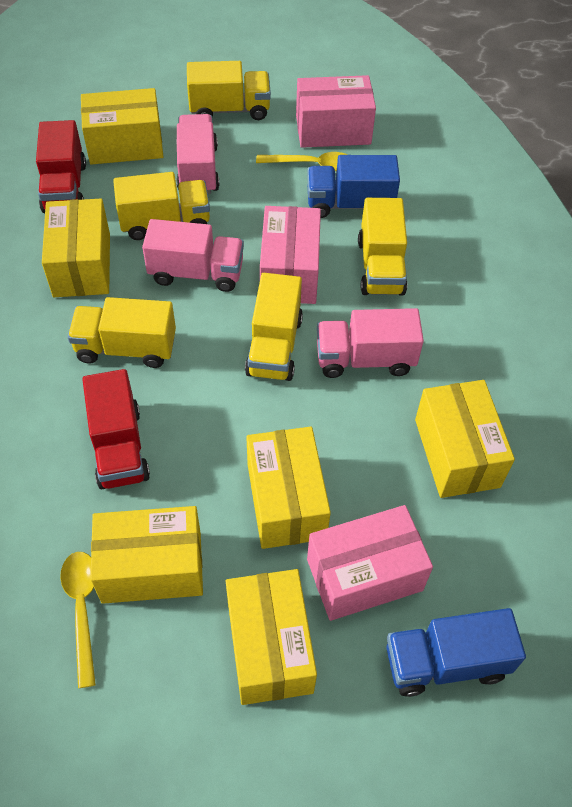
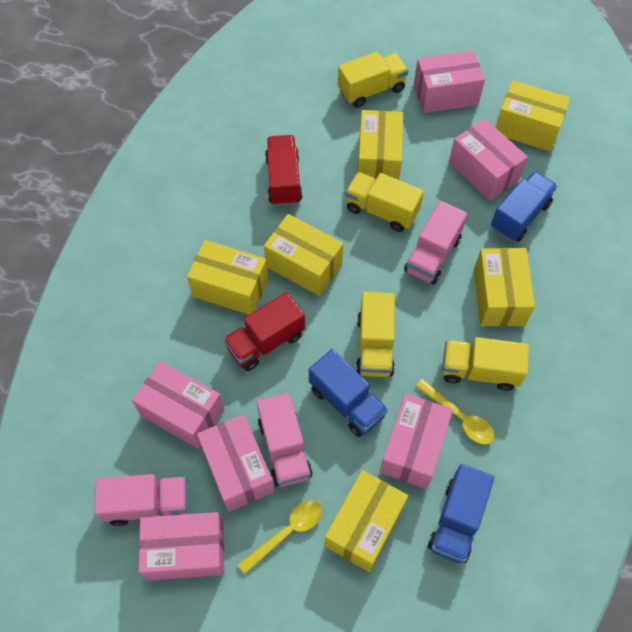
blue truck: [307,155,400,218] [387,608,526,697] = 2 -> [309,349,388,437] [428,464,495,563] [491,171,558,242] = 3
pink box: [260,206,321,304] [296,75,376,148] [307,505,433,621] = 3 -> [132,361,224,449] [139,512,224,581] [197,414,274,512] [380,393,453,489] [414,50,485,113] [449,118,528,201] = 6
yellow truck: [68,297,176,368] [113,172,210,240] [187,61,271,120] [245,273,303,381] [358,198,407,296] = 5 -> [338,52,408,108] [345,172,424,232] [356,292,395,377] [442,337,529,391] = 4

